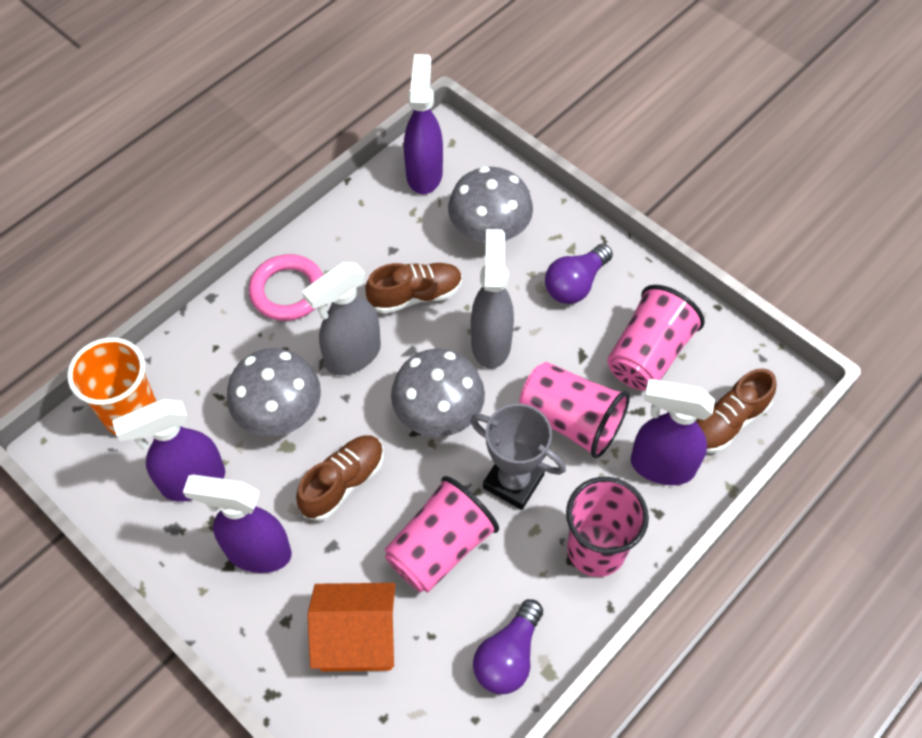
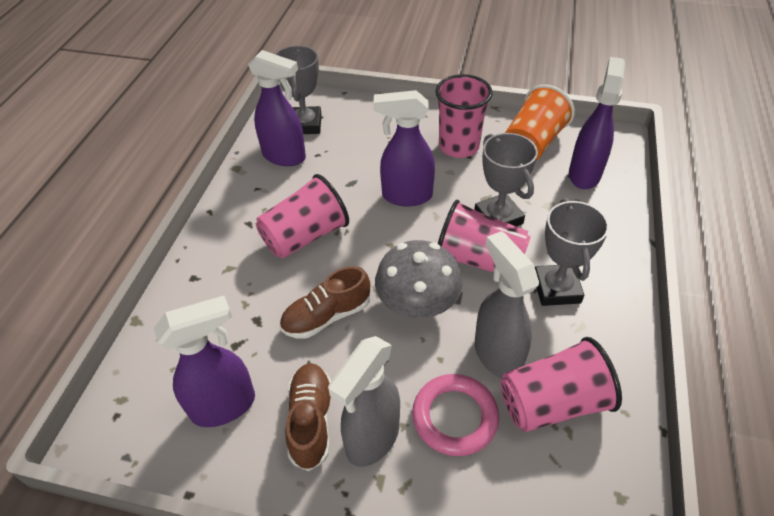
brown shoe: [296,435,384,521] [365,263,462,314] [696,368,777,453] = 3 -> [280,266,370,339] [285,363,331,471] = 2
grey mushroom: [227,348,321,436] [391,349,485,437] [448,166,533,243] = 3 -> [375,240,462,318] = 1
grey trophy: [470,404,566,510] = 1 -> [275,45,322,134] [474,133,538,226] [535,198,609,306] = 3
orange house: [307,583,395,671] = 1 -> none = 0
purple light bulb: [473,599,543,694] [545,244,613,304] = 2 -> none = 0

